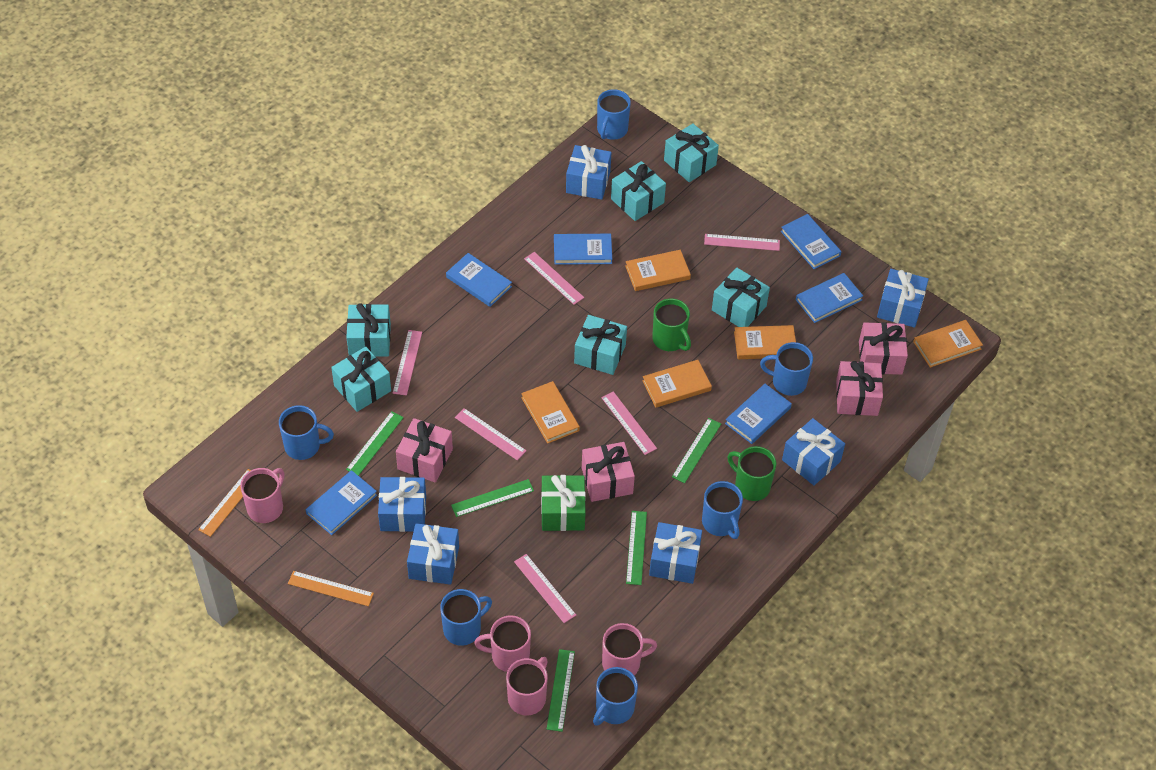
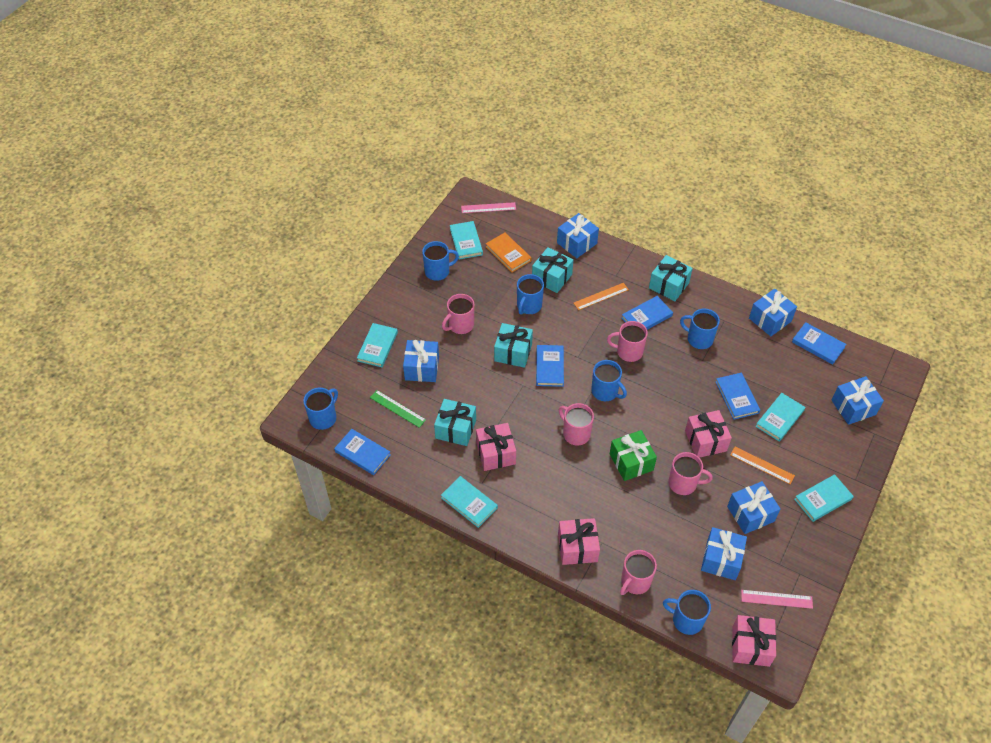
blue book: [306,470,377,535] [446,253,512,307] [554,234,612,265] [725,384,792,444] [781,214,841,269] [796,273,863,323] = 6 -> [334,429,391,475] [536,345,564,387] [622,296,673,330] [716,373,760,420] [792,322,846,365] = 5
green mug: [652,298,691,351] [728,446,776,501] = 2 -> none = 0
green ruler: [346,411,404,476] [451,479,534,517] [547,649,575,732] [626,511,647,585] [672,418,721,483] = 5 -> [370,390,426,428] = 1
orange book: [521,381,580,444] [625,250,691,291] [642,360,712,408] [734,325,796,359] [913,320,983,368] = 5 -> [486,233,531,273] = 1
pink mug: [240,468,285,523] [474,615,531,672] [506,657,548,715] [602,623,657,675] = 4 -> [442,294,474,334] [559,403,594,446] [607,321,648,362] [620,550,657,595] [669,452,713,495] = 5
pink ruler: [393,330,422,396] [455,408,526,460] [514,554,576,623] [524,252,584,305] [601,391,657,455] [704,234,780,251] = 6 -> [461,202,516,213] [741,590,813,609] = 2
turquoise book: none = 0 -> [357,323,398,367] [441,476,498,528] [450,221,483,260] [755,393,805,442] [794,474,854,522] = 5
turquoise gift: [331,347,391,412] [346,303,391,357] [574,315,627,375] [611,161,666,221] [664,123,719,182] [712,267,770,327] = 6 -> [434,399,476,446] [494,323,533,368] [532,247,573,293] [649,255,693,301] = 4

